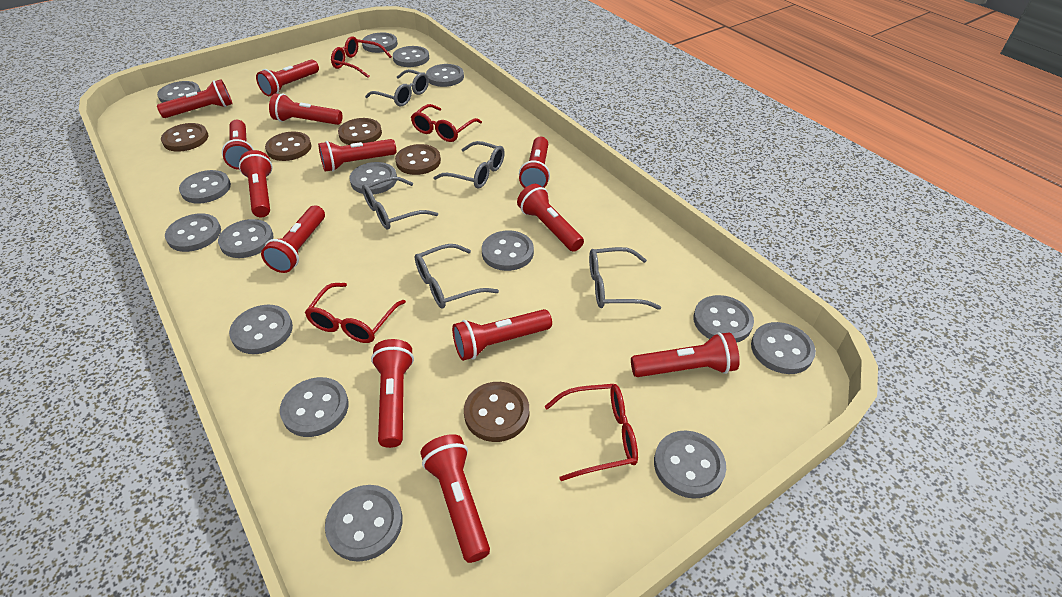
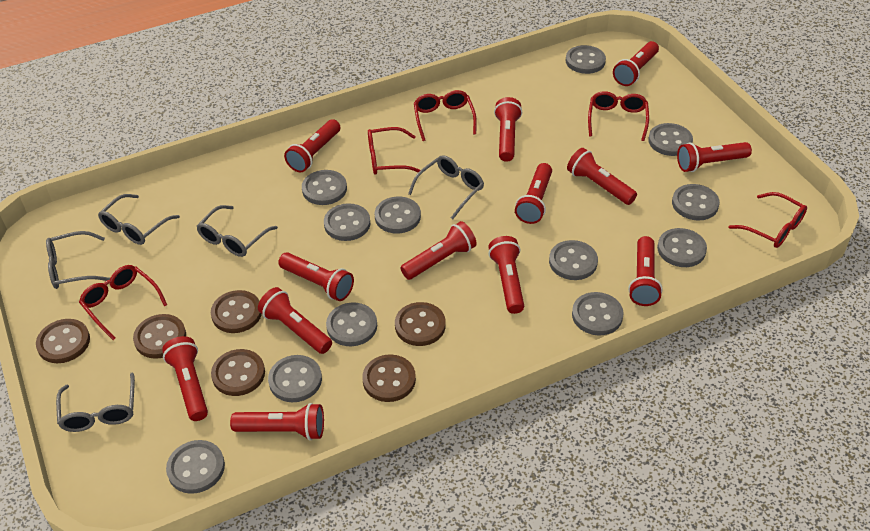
brown button: [161,123,208,152] [265,132,311,161] [338,118,382,145] [395,144,441,175] [464,382,529,442] = 5 -> [36,319,90,363] [133,314,186,359] [211,290,262,333] [211,349,265,396] [362,354,416,402] [395,302,446,346] = 6
grey button: [157,81,201,103] [165,213,221,252] [179,170,231,204] [218,219,273,258] [229,305,293,354] [280,377,348,437] [325,485,403,562] [349,162,397,194] [362,32,398,53] [393,46,429,67] [426,64,464,87] [482,230,534,271] [654,431,726,499] [693,295,754,343] [751,322,816,374] = 15 -> [166,440,225,494] [268,355,322,402] [302,170,347,205] [324,203,370,241] [326,302,377,346] [375,197,421,234] [549,240,598,280] [566,45,606,74] [572,292,624,335] [648,123,693,156] [657,228,707,267] [672,184,720,221] = 12
red glasses: [305,283,406,343] [331,36,392,78] [411,104,482,142] [545,384,638,481] = 4 -> [79,265,167,340] [368,127,420,174] [414,90,477,141] [588,91,649,141] [729,192,807,248] = 5

